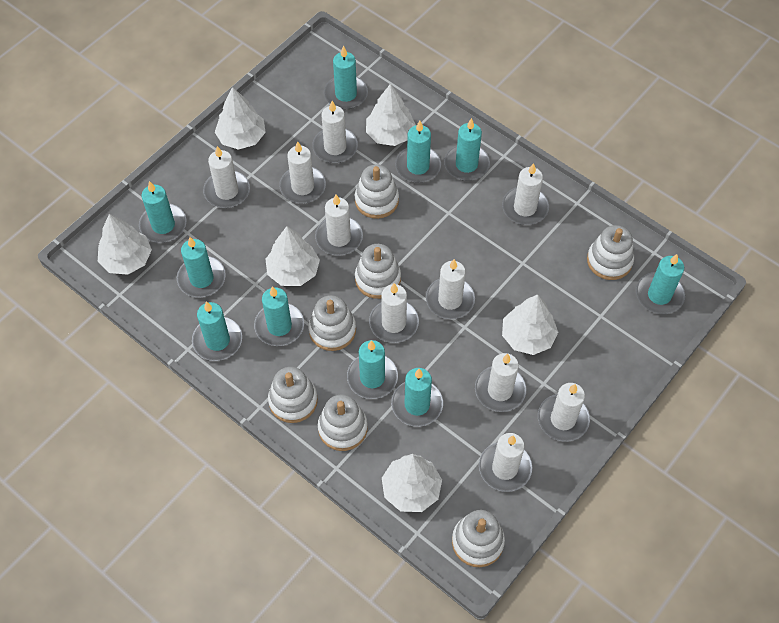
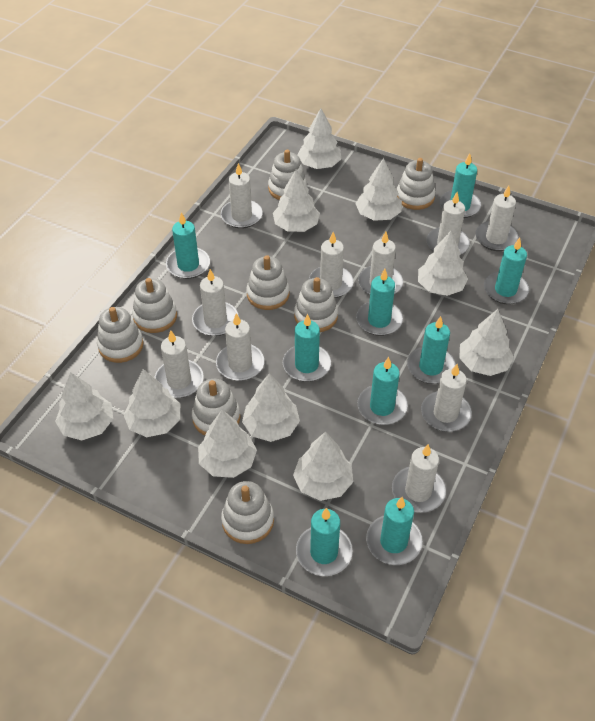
turquoise candle: [139,181,186,243] [177,237,226,297] [192,301,242,361] [254,286,304,346] [324,45,368,109] [347,340,398,399] [391,368,443,427] [395,121,441,183] [444,118,490,181] [636,254,685,314] = 10 -> [166,212,210,279] [283,314,331,382] [296,508,353,576] [356,269,403,336] [357,357,408,425] [366,497,423,565] [407,316,456,384] [440,153,481,218] [484,238,529,305] = 9
white stacking toy: [268,367,318,423] [308,295,356,351] [318,394,368,451] [355,164,399,219] [355,244,401,299] [452,510,505,567] [587,225,634,280] = 7 -> [97,307,143,363] [132,278,177,333] [192,379,240,435] [221,481,274,544] [246,255,289,310] [268,150,307,200] [294,277,338,332] [397,158,436,210] = 8
white tree: [98,214,152,275] [215,87,266,150] [265,226,320,286] [366,84,416,146] [382,454,442,512] [502,294,558,355] = 6 -> [55,372,113,440] [124,369,180,437] [198,410,257,478] [242,374,300,442] [273,169,320,232] [293,432,353,501] [298,108,341,169] [355,158,402,221] [418,231,468,296] [459,309,514,376] = 10

